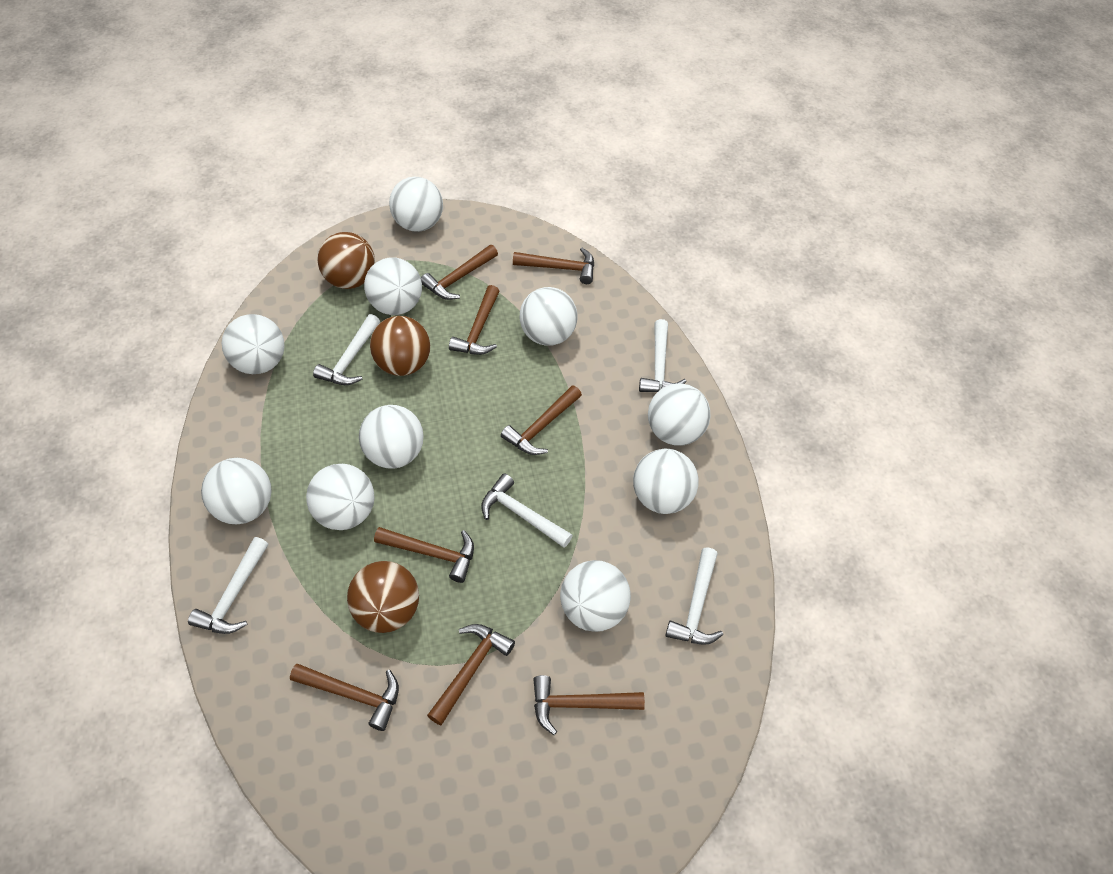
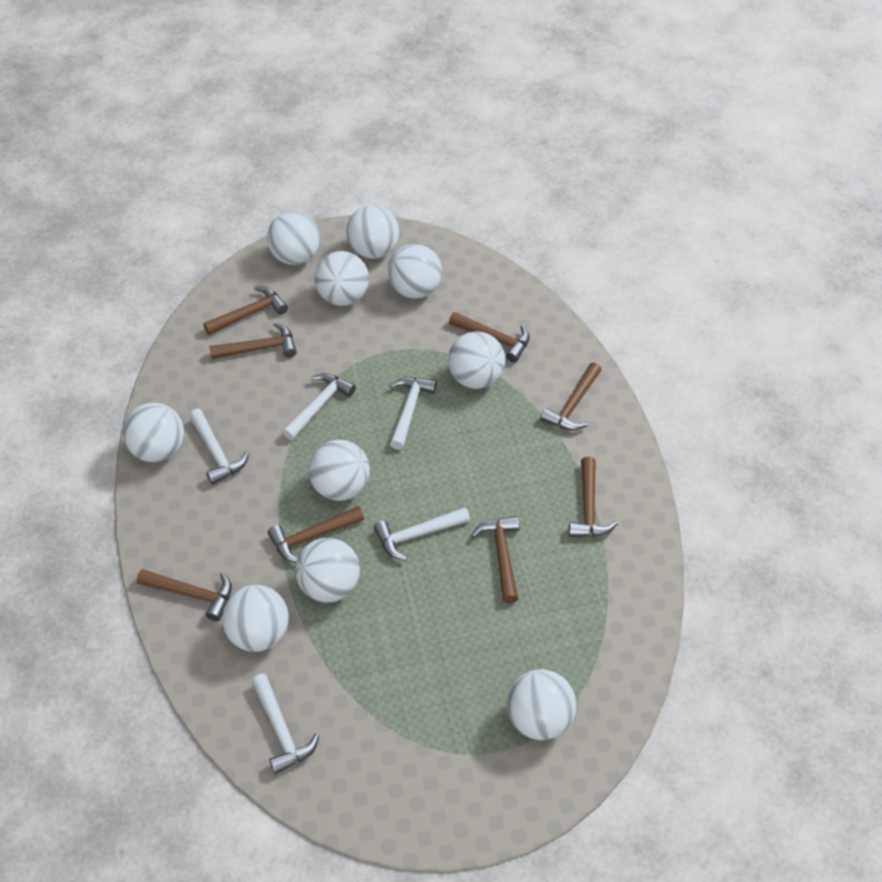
brown ball: [317,232,375,289] [347,561,419,633] [370,316,430,376] = 3 -> none = 0

